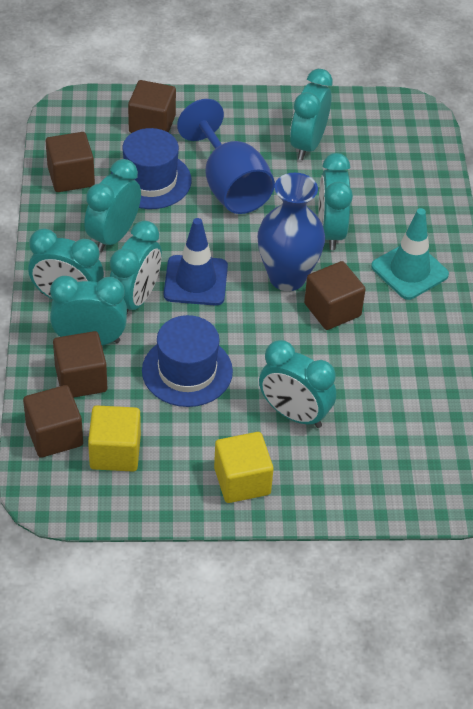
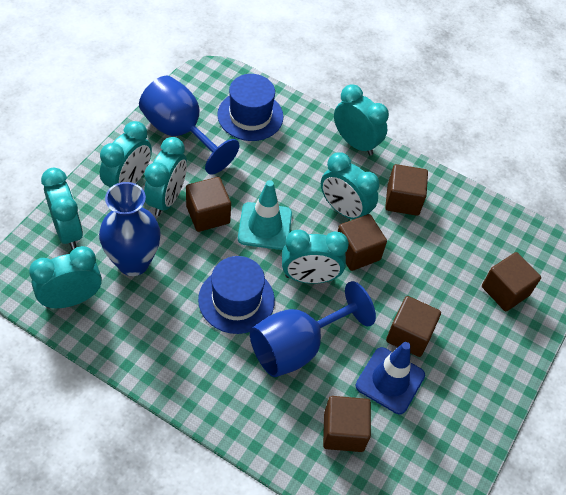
blue goblet: [177,99,275,214] = 1 -> [139,75,240,174] [250,281,376,377] = 2
brown cube: [23,385,83,458] [46,132,95,192] [53,331,107,398] [128,80,176,133] [304,261,366,330] = 5 -> [186,177,231,232] [323,396,371,452] [338,214,387,271] [385,164,428,216] [386,296,441,357] [482,252,541,311] = 6
yellow cube: [88,405,141,471] [214,432,274,503] = 2 -> none = 0

